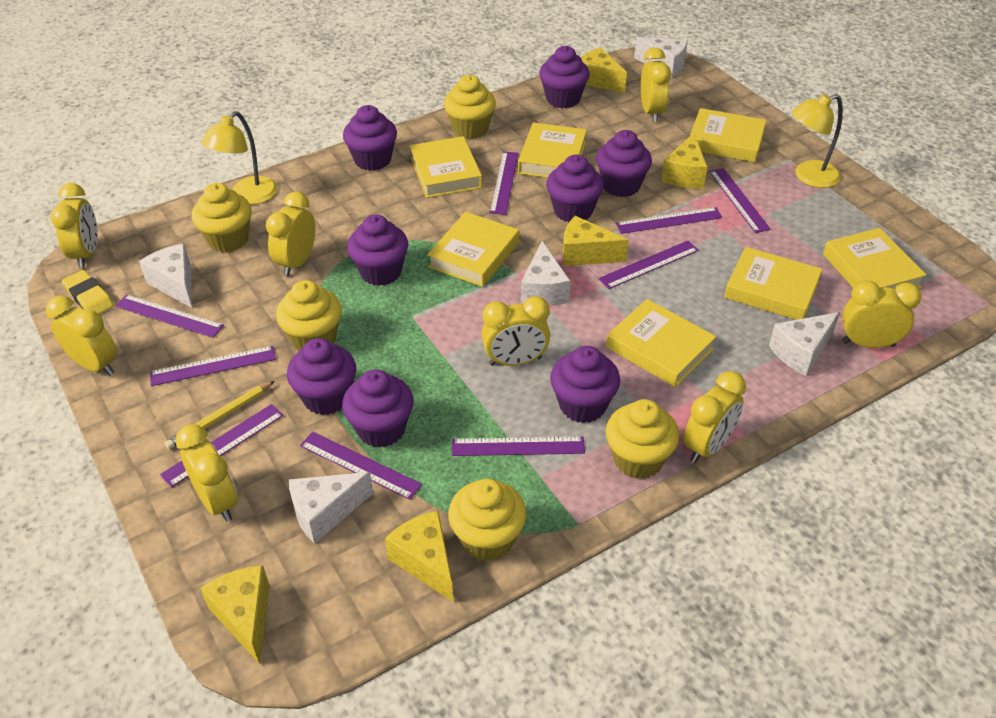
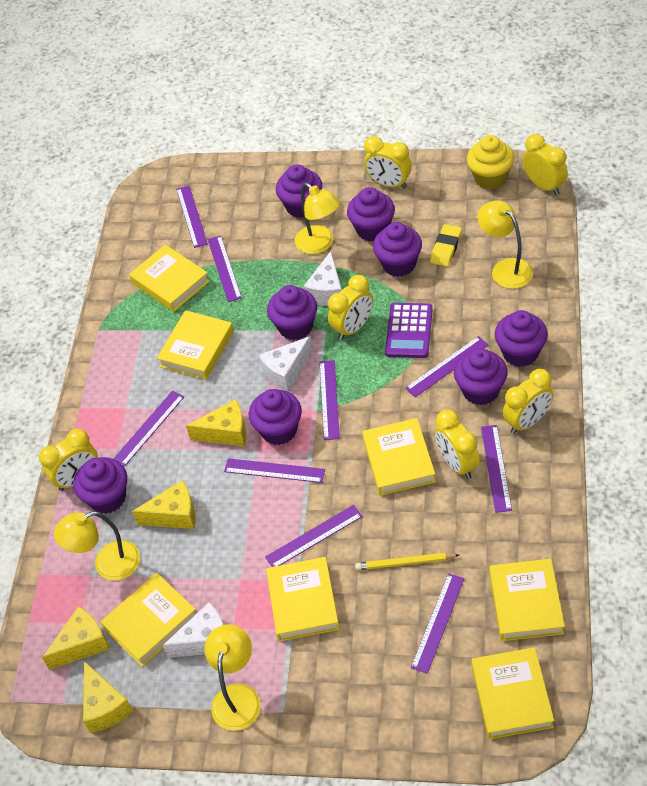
purple calculator: none = 0 -> [385,303,433,358] = 1
white cheese: [139,244,192,308] [289,472,373,544] [521,241,570,306] [634,37,688,78] [769,312,840,376] = 5 -> [162,603,224,658] [259,336,313,391] [303,251,342,306] = 3
yellow cheese: [200,565,270,664] [385,511,453,602] [563,216,629,266] [580,47,627,93] [661,133,707,188] = 5 -> [42,606,110,670] [83,661,133,733] [132,480,196,529] [186,399,246,447] = 4
yellow clock: [46,296,117,376] [50,183,98,268] [176,424,238,521] [266,192,315,277] [482,296,550,366] [641,47,671,122] [683,371,746,463] [842,280,921,348] = 8 -> [39,429,98,491] [328,275,373,340] [364,136,412,189] [435,409,480,479] [503,369,553,434] [523,134,568,195] = 6
yellow cupcake: [192,183,252,252] [276,280,342,351] [444,75,496,139] [448,479,527,561] [606,399,679,479] = 5 -> [467,135,514,190] = 1
yellow lamp: [201,111,277,204] [792,94,843,188] = 2 -> [54,511,140,581] [204,624,261,731] [295,183,340,254] [478,200,533,289] = 4

